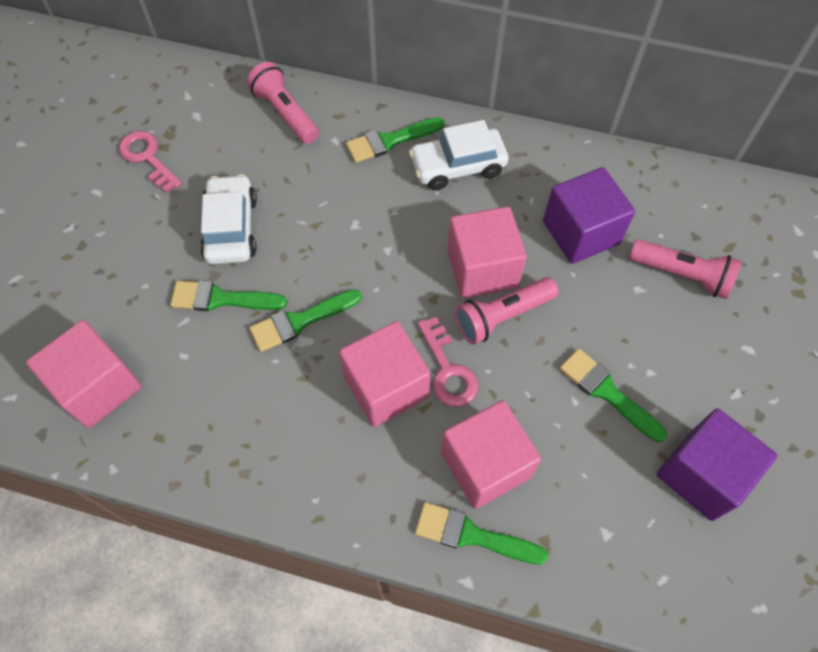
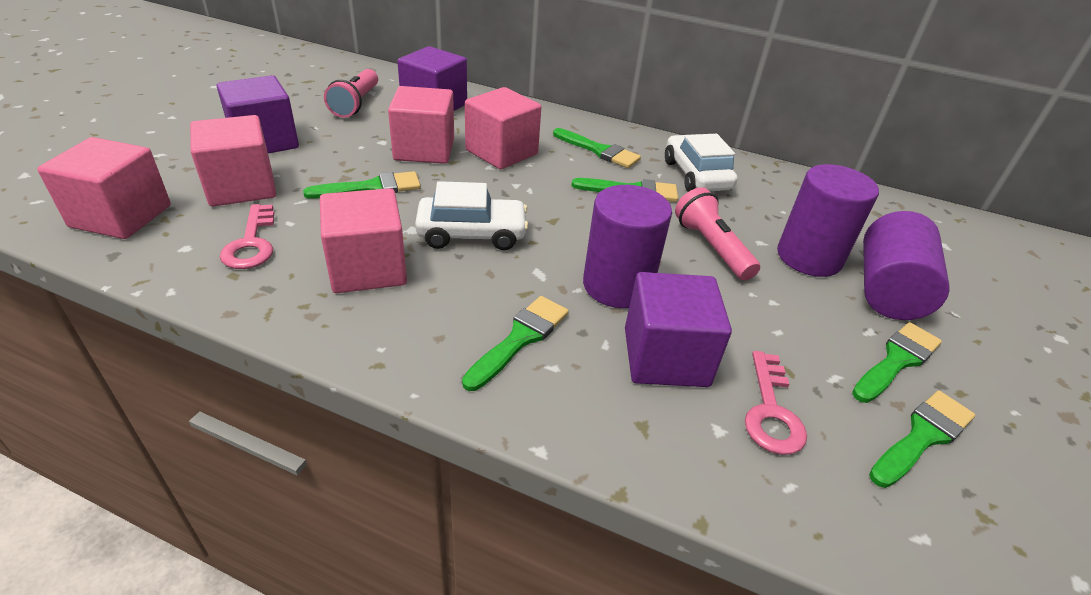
green brush: [170,281,287,311] [249,289,362,352] [346,117,445,163] [415,502,548,565] [559,348,667,442] = 5 -> [303,171,421,199] [462,296,569,391] [553,128,641,168] [571,178,678,202] [852,322,942,403] [869,390,975,488] = 6
pink cube: [26,320,142,428] [339,321,431,427] [441,400,541,509] [447,206,527,298] = 4 -> [37,137,171,239] [190,115,276,206] [320,188,407,293] [388,86,454,164] [465,87,541,169] = 5
pink flashlight: [247,62,319,144] [455,277,559,345] [629,239,741,299] = 3 -> [324,69,378,118] [675,187,760,280] = 2
purple cube: [543,167,635,264] [657,408,777,521] = 2 -> [217,75,299,154] [397,46,467,111] [625,272,732,387] = 3
purple cylinder: none = 0 -> [583,185,672,308] [777,164,879,277] [863,211,949,320] = 3

